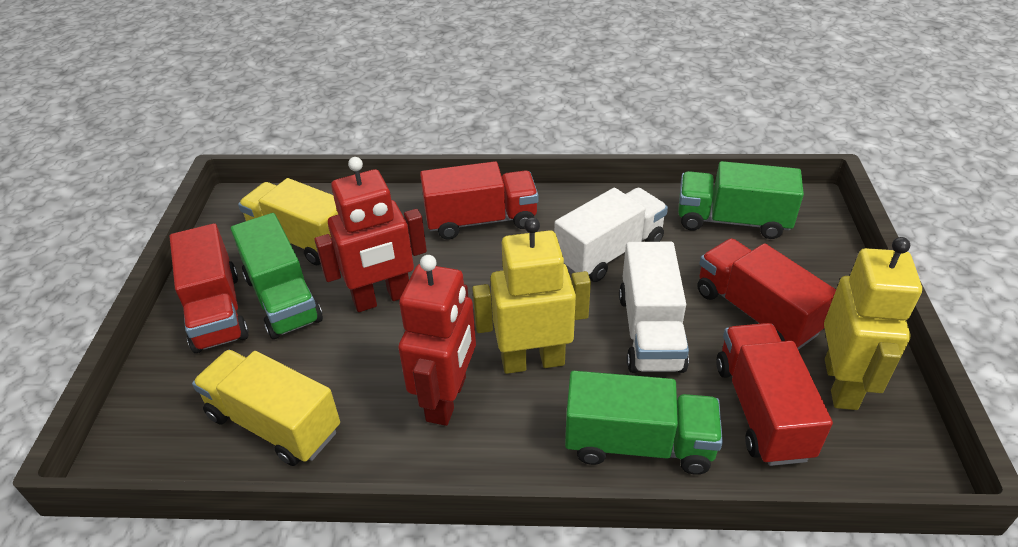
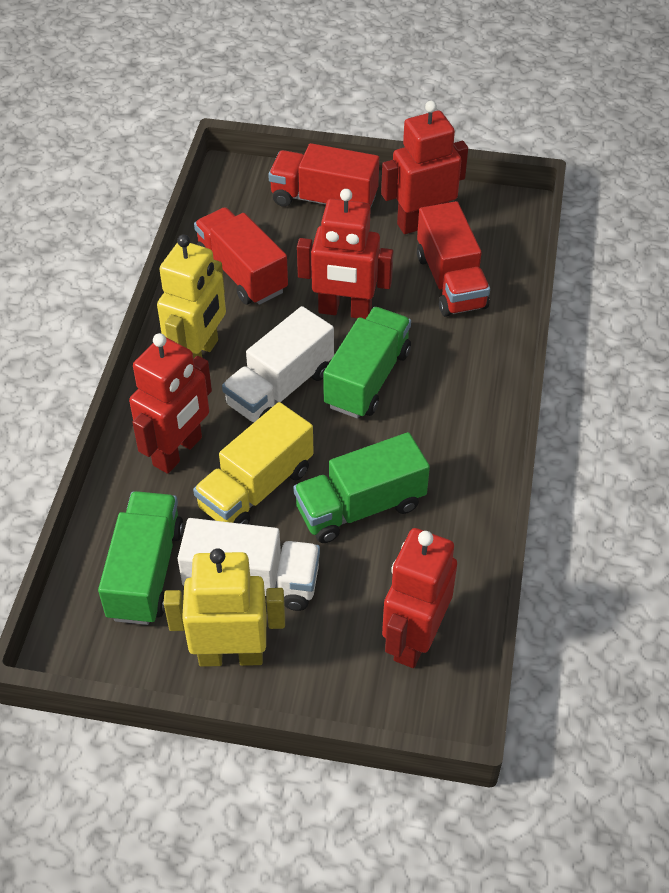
red robot: [314,157,427,312] [398,255,476,426] = 2 -> [129,333,212,474] [297,189,393,319] [381,101,468,234] [382,528,457,668] = 4
red truck: [170,223,249,353] [420,161,538,239] [697,238,836,350] [716,323,833,466] = 4 -> [194,207,288,305] [268,143,379,208] [417,201,490,317] = 3
yellow truck: [192,350,340,466] [238,178,338,265] = 2 -> [193,402,314,524] = 1

